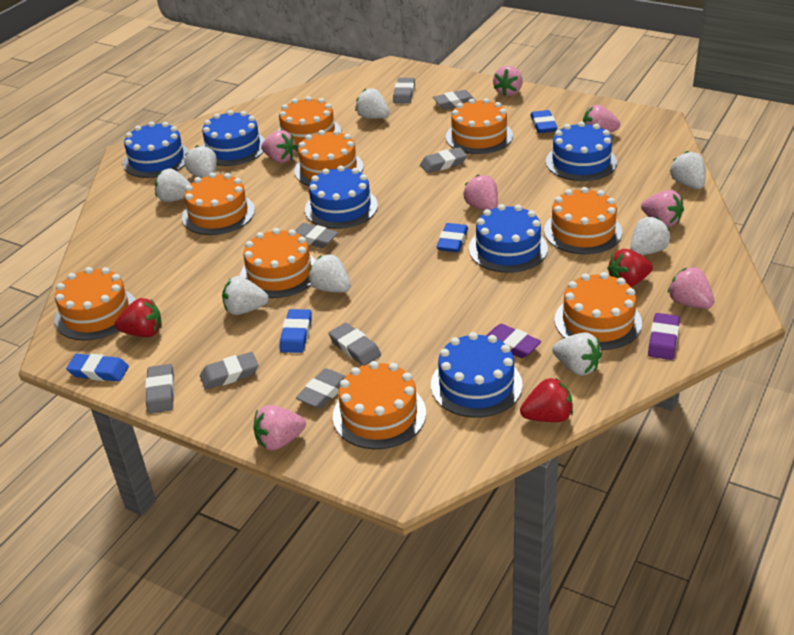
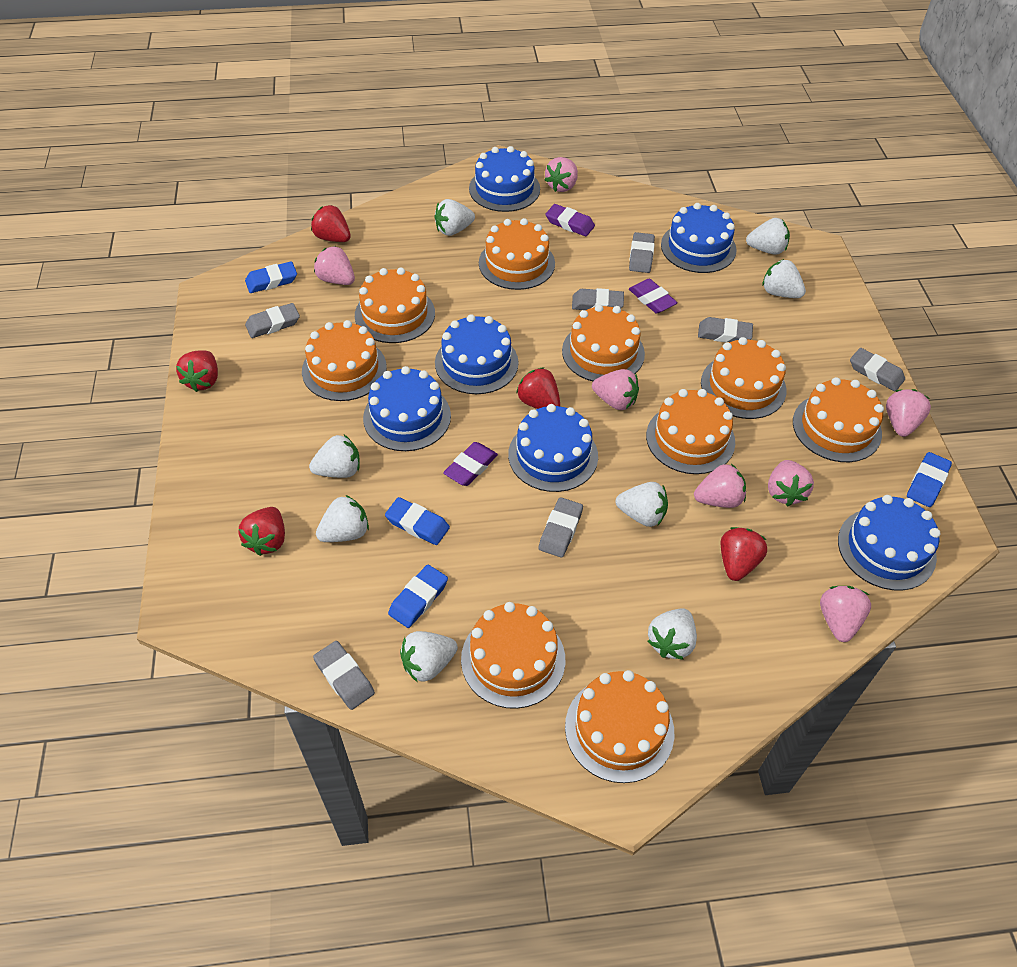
grey eraser: [145,364,174,414] [200,352,258,390] [295,223,338,248] [296,368,346,409] [328,323,381,366] [393,78,415,104] [420,147,467,173] [433,90,476,109] = 8 -> [245,303,300,338] [313,641,375,710] [538,497,583,558] [572,288,624,310] [629,232,655,273] [698,317,753,342] [850,348,905,391] = 7
purple eraser: [486,324,541,358] [648,313,680,360] = 2 -> [443,442,498,486] [545,204,595,236] [629,279,678,313] = 3
red strawberry: [115,298,162,337] [520,378,573,422] [607,249,653,287] = 3 -> [176,350,218,392] [238,507,285,556] [311,205,351,242] [516,367,560,409] [721,527,767,581] = 5

